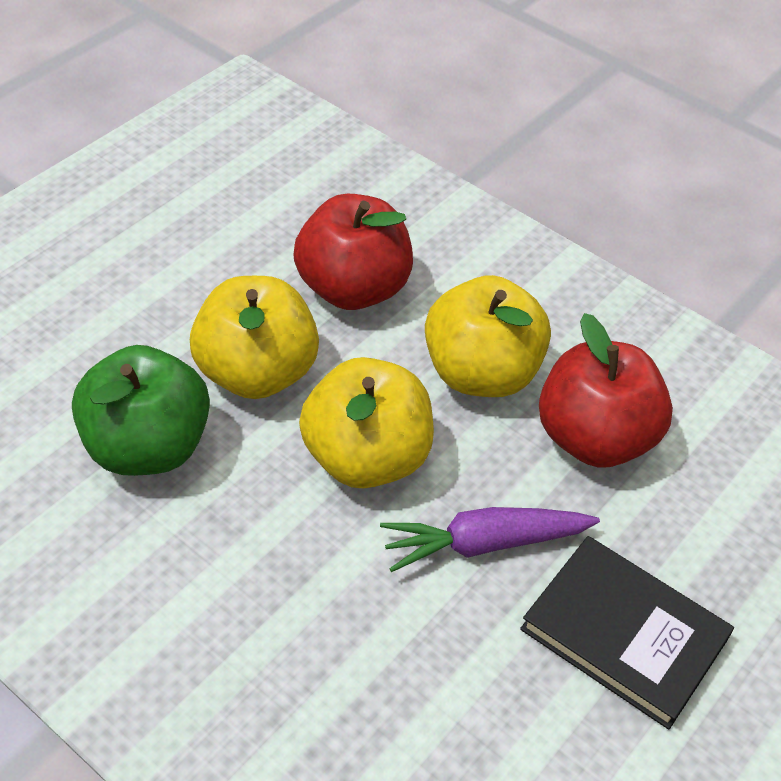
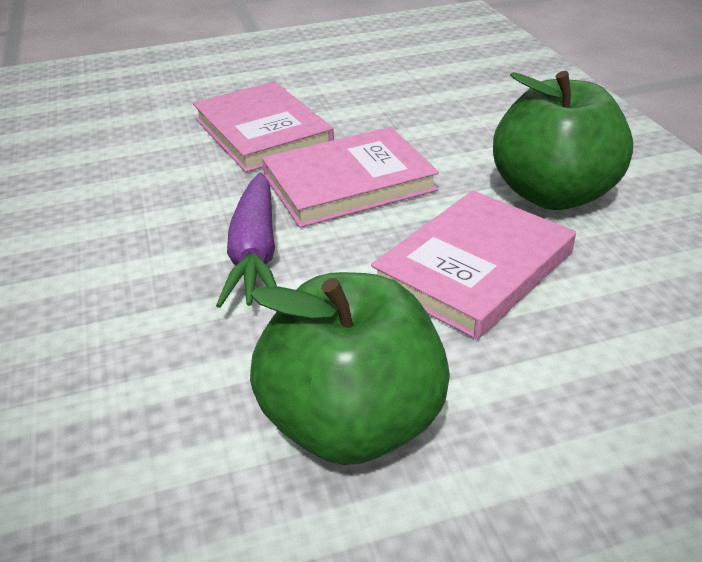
black book: [520,536,734,729] = 1 -> none = 0
green apple: [72,345,210,476] = 1 -> [250,272,450,465] [493,71,633,210] = 2
pink book: none = 0 -> [193,81,334,172] [262,127,439,228] [371,191,576,340] = 3
red apple: [293,194,413,310] [539,313,673,468] = 2 -> none = 0
yellow apple: [190,276,319,399] [299,357,434,489] [425,275,551,397] = 3 -> none = 0

